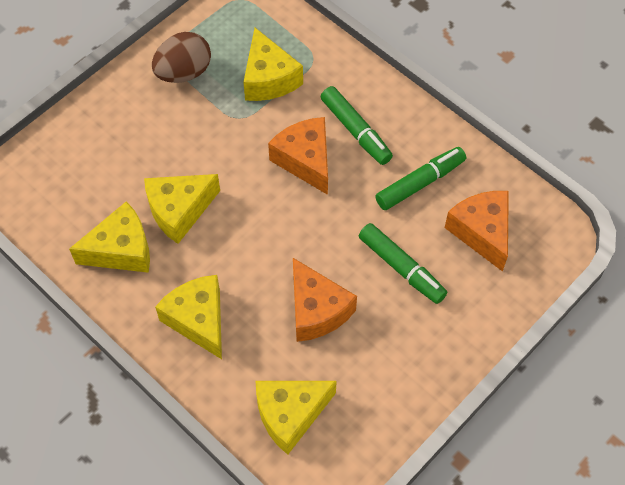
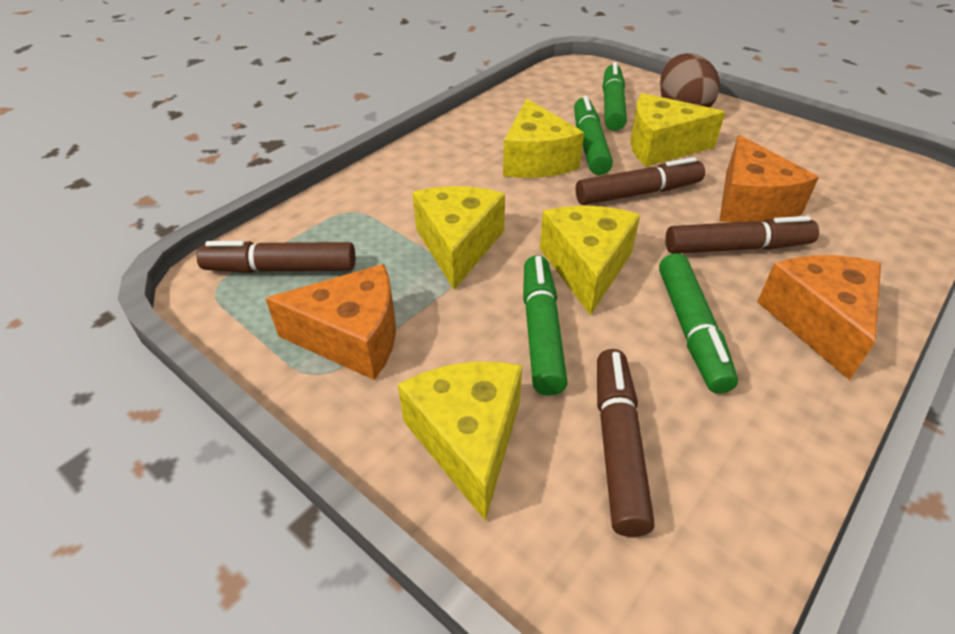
brown marker: none = 0 -> [196,241,355,273] [576,157,705,205] [597,349,655,537] [665,216,819,254] = 4
green marker: [321,86,393,165] [359,223,447,304] [375,147,466,210] = 3 -> [523,255,568,396] [574,96,613,175] [603,62,627,131] [659,253,738,394] = 4

